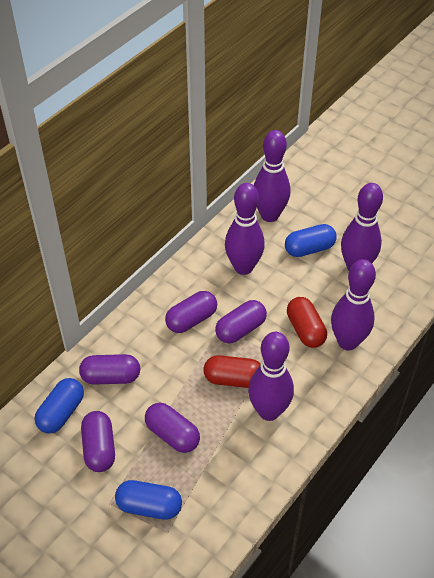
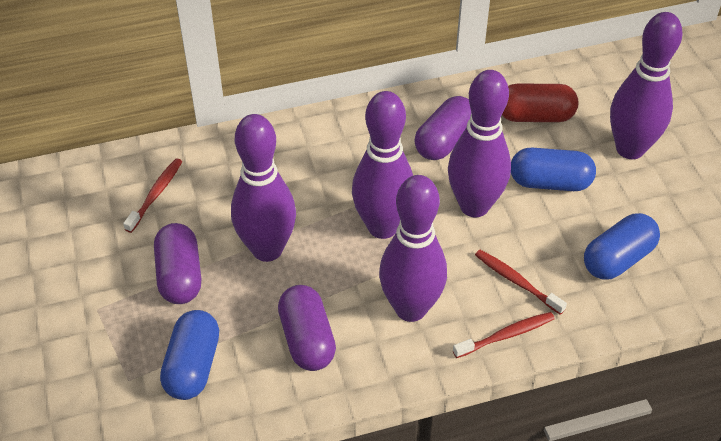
purple capsule: [79,354,140,385] [81,411,115,472] [145,403,200,453] [165,291,217,333] [215,300,267,343] = 5 -> [154,223,201,304] [278,285,336,371] [414,96,472,160] = 3
red capsule: [203,355,261,388] [287,297,327,348] = 2 -> [502,84,578,122] = 1
red toothbrush: none = 0 -> [123,158,182,233] [453,312,555,358] [475,250,567,315] = 3

